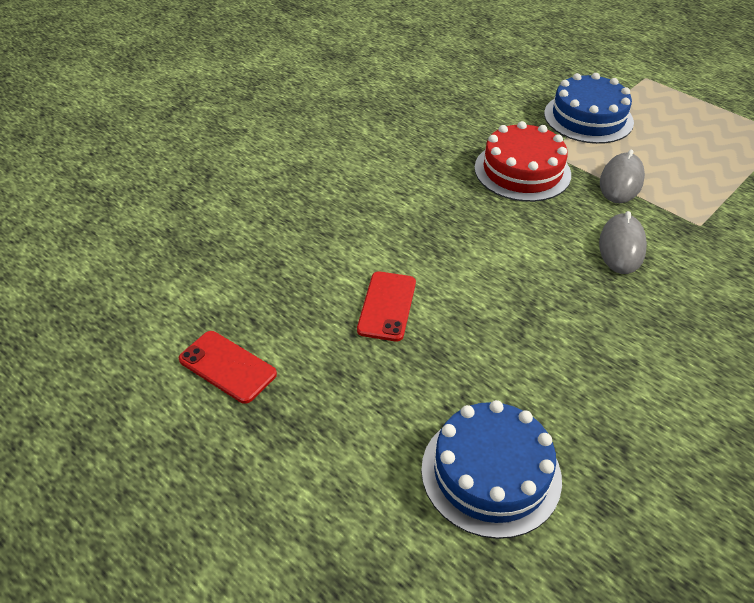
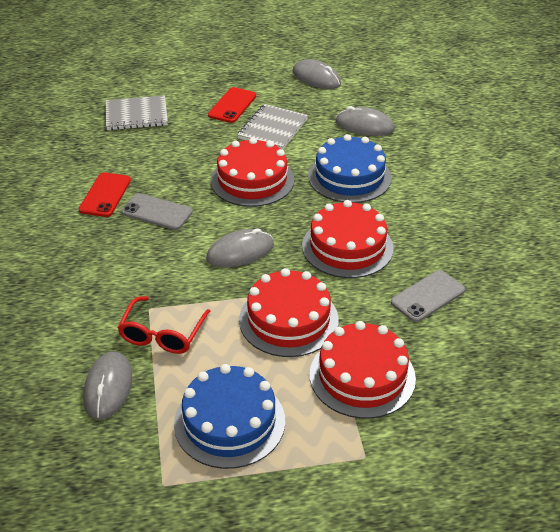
grey mouse: [599,211,647,274] [600,150,645,203] = 2 -> [83,351,132,420] [206,228,274,267] [292,59,341,89] [335,106,395,136] = 4
grey notebook: none = 0 -> [106,95,168,130] [237,104,308,150] = 2
grey phone: none = 0 -> [121,193,193,230] [391,270,465,322] = 2
red cake: [474,121,571,202] = 1 -> [211,137,294,207] [239,268,339,357] [302,200,394,278] [310,321,416,419] = 4
red glasses: none = 0 -> [117,296,210,354] = 1

